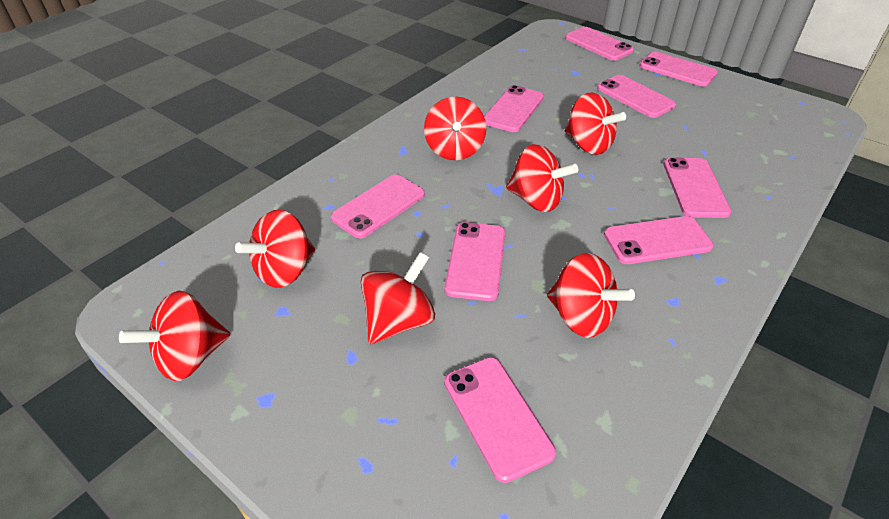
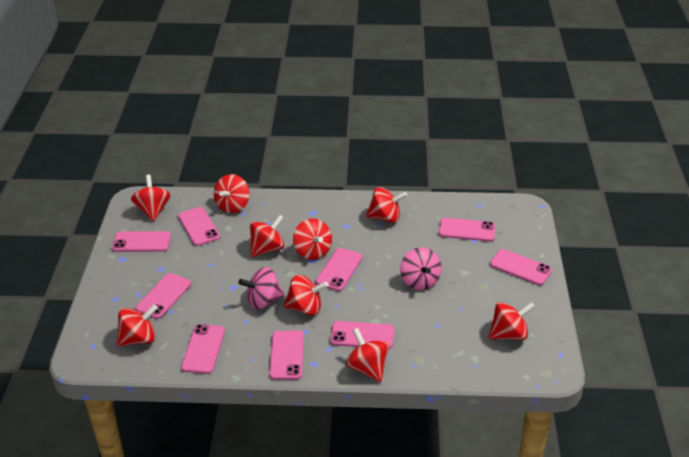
pink spinning top: none = 0 -> [239,267,285,310] [400,247,442,290] = 2
red spinning top: [119,291,230,381] [235,210,315,288] [361,252,435,344] [424,97,486,160] [506,144,578,212] [547,253,635,338] [565,93,626,155] = 7 -> [116,304,158,346] [131,175,170,221] [214,174,250,213] [250,215,284,257] [283,275,328,316] [293,218,332,260] [346,328,389,382] [366,187,408,223] [488,302,535,340] = 9

